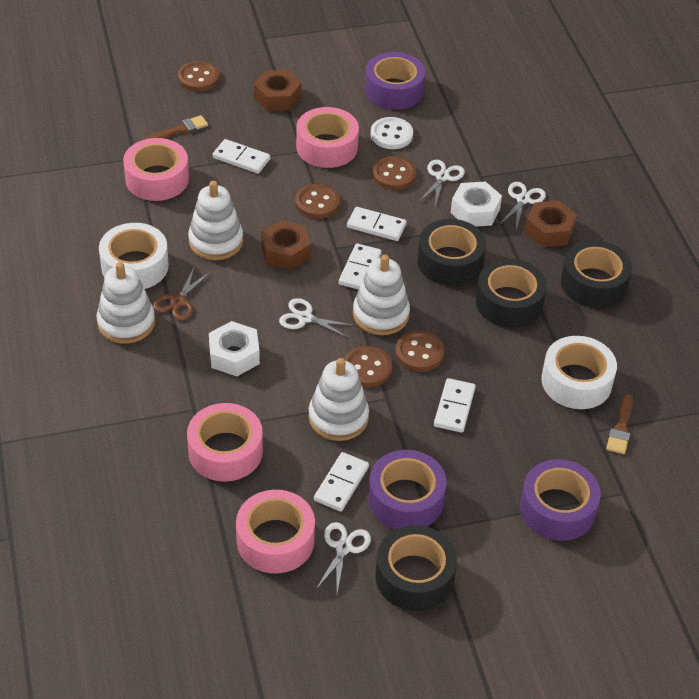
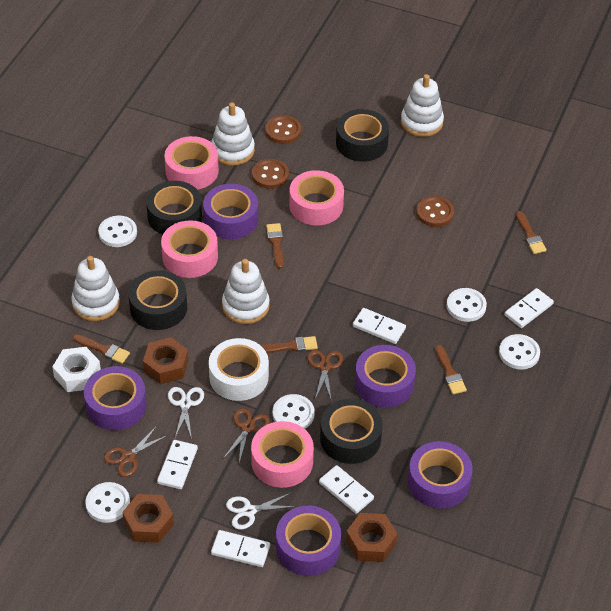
brown brush: [146,115,208,139] [606,394,633,454] = 2 -> [73,334,130,364] [260,336,318,353] [266,223,284,269] [435,345,467,395] [516,211,547,254] = 5
brown button: [178,61,219,91] [295,184,340,219] [344,346,392,387] [372,156,416,190] [395,331,444,372] = 5 -> [252,159,289,189] [265,115,301,144] [416,196,454,227] = 3
brown scissors: [153,266,211,320] = 1 -> [104,427,168,477] [224,408,270,463] [308,350,343,401] = 3
purple tape: [365,52,426,110] [368,450,447,529] [520,459,601,541] = 3 -> [84,366,147,430] [203,184,258,239] [276,506,341,576] [355,345,416,408] [408,441,473,509] = 5
white button: [371,117,413,149] = 1 -> [86,482,130,523] [98,216,137,247] [273,394,315,429] [446,288,487,322] [499,334,540,370] = 5
white nut: [209,321,260,376] [451,181,502,227] = 2 -> [52,347,101,392] = 1
white scissors: [279,298,356,338] [316,522,371,593] [419,160,465,207] [499,182,546,229] = 4 -> [168,387,204,439] [226,493,296,529] = 2
white tape: [99,223,169,289] [541,336,617,409] = 2 -> [209,338,269,401] = 1

